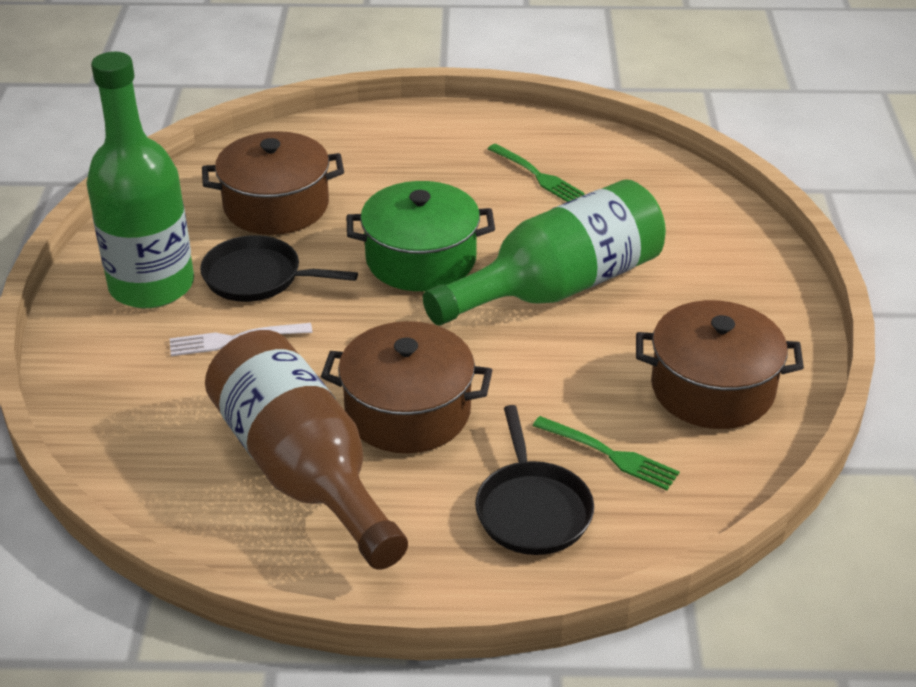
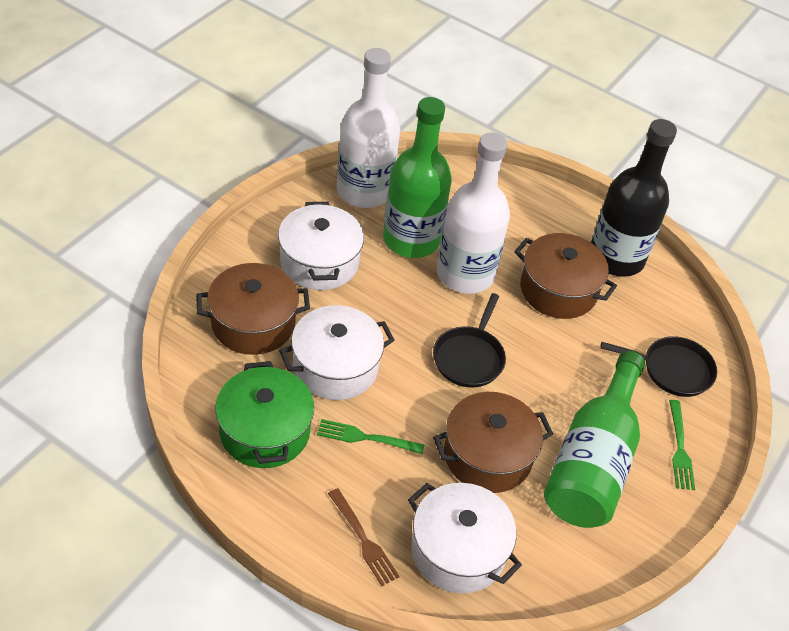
black bottle: none = 0 -> [591,119,677,277] = 1
brown bottle: [205,330,408,569] = 1 -> none = 0
brown fork: none = 0 -> [328,488,400,586] = 1
white bottle: none = 0 -> [337,48,400,208] [437,133,510,294] = 2
white fork: [169,323,313,356] = 1 -> none = 0
white pot: none = 0 -> [278,202,364,290] [279,305,395,400] [408,483,522,593] = 3

